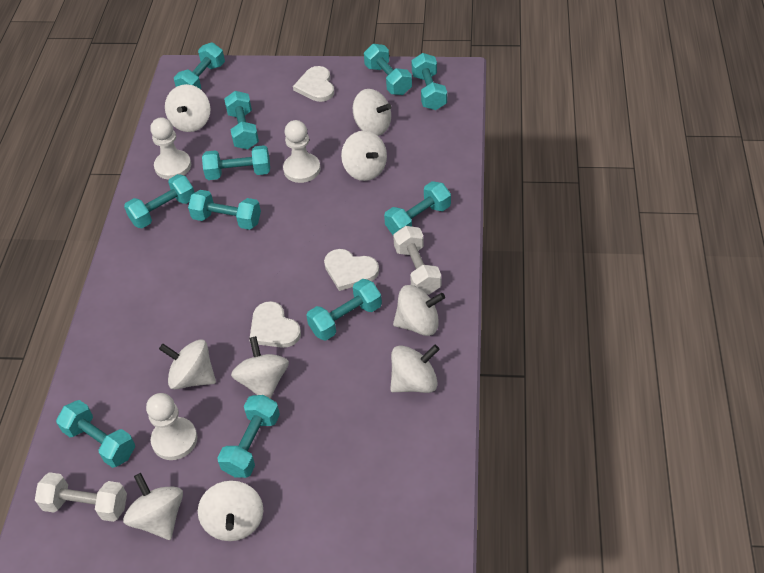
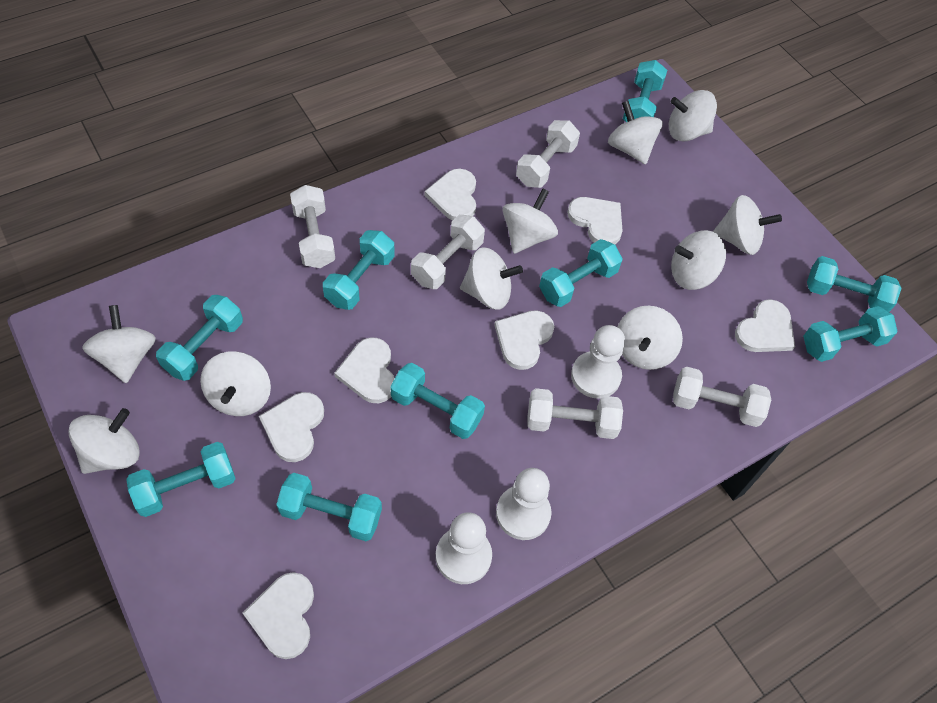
turquoise dumbbell: [56,400,135,468] [124,174,195,228] [174,43,225,89] [188,190,261,230] [202,145,270,180] [217,395,280,478] [224,91,259,149] [306,279,382,341] [364,44,412,95] [384,181,451,235] [411,53,447,110] = 11 -> [126,442,236,517] [156,295,243,381] [276,473,382,541] [323,230,395,310] [391,363,485,439] [539,239,623,307] [623,60,667,122] [803,306,897,362] [807,256,902,312] = 9
white dumbbell: [35,472,127,522] [393,226,441,295] = 2 -> [290,185,335,268] [411,215,485,289] [516,120,580,188] [527,388,623,439] [673,367,771,427] = 5
white heart: [249,301,301,348] [293,66,334,102] [324,249,379,291] = 3 -> [243,572,314,659] [259,392,324,462] [334,338,395,403] [424,169,476,221] [494,310,554,370] [567,197,623,244] [735,299,795,352] = 7
white spinning top: [123,473,183,540] [159,339,216,390] [165,84,211,132] [198,480,263,541] [231,336,289,399] [341,131,387,181] [353,89,391,136] [390,345,440,393] [393,285,445,336] = 9 -> [69,408,140,474] [82,305,156,383] [200,351,271,416] [460,247,523,310] [502,188,558,254] [608,101,663,165] [618,306,683,370] [669,90,717,141] [671,230,726,290] [713,195,782,255] = 10

